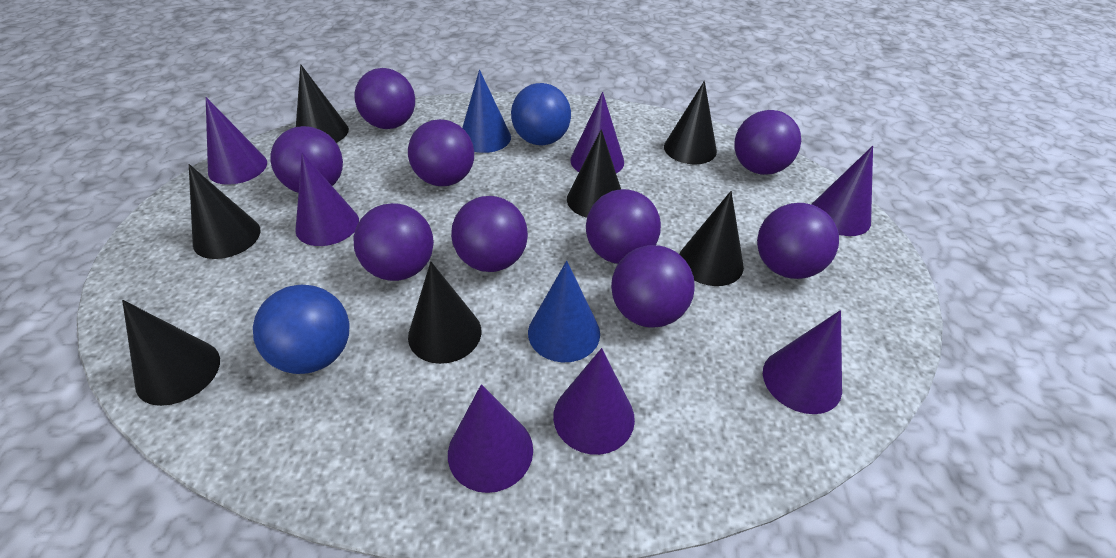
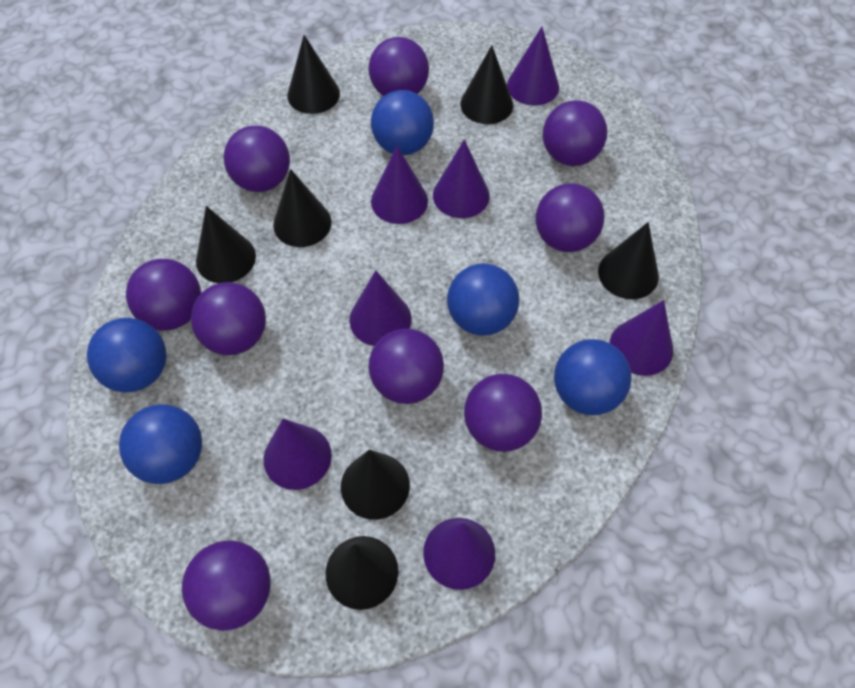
blue ball: [253,285,349,374] [511,83,571,146] = 2 -> [87,318,167,392] [119,404,202,484] [371,90,434,155] [447,263,519,336] [554,339,632,415] = 5
blue cone: [462,70,511,153] [528,261,600,362] = 2 -> none = 0

